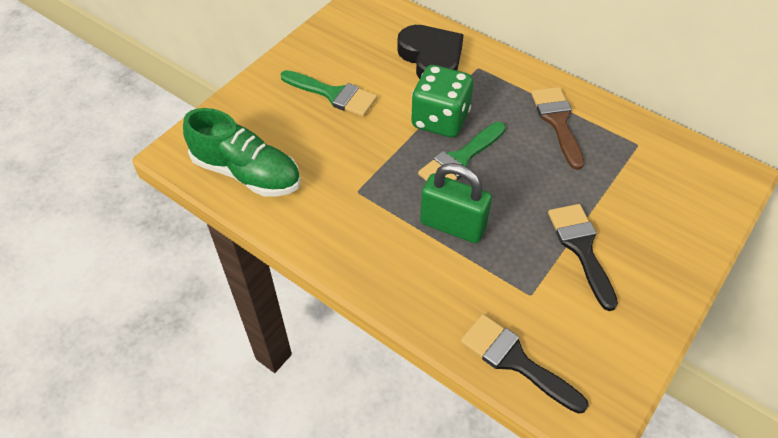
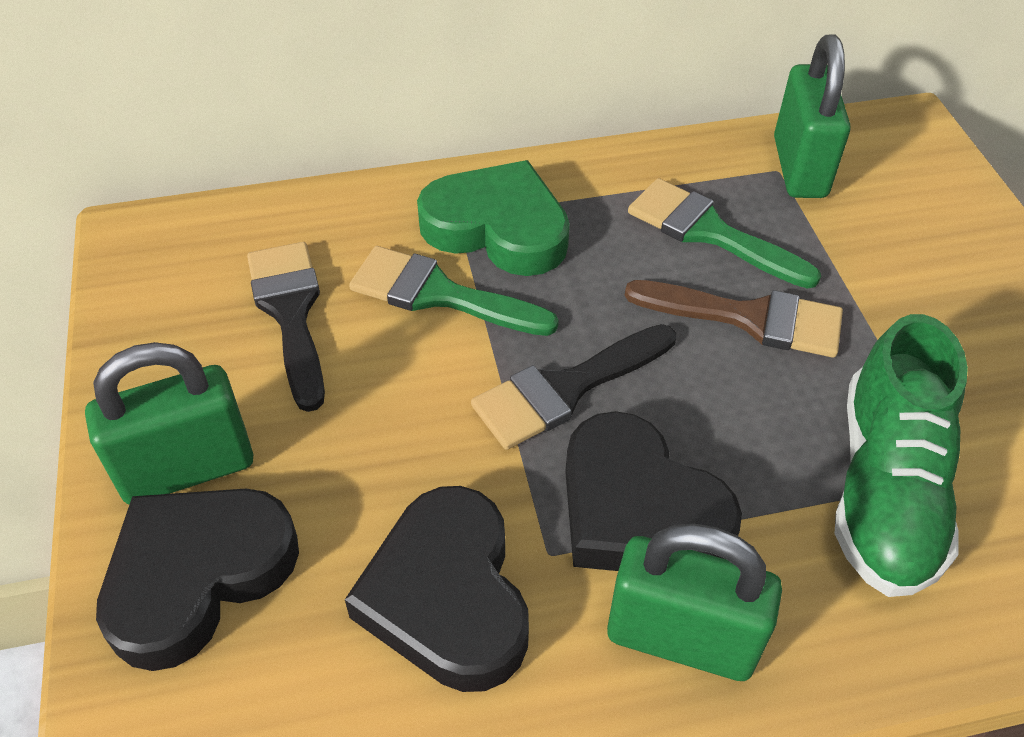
black heart: [397,25,464,79] = 1 -> [96,489,299,671] [345,486,529,692] [565,411,742,571] = 3
green dice: [411,65,473,138] = 1 -> none = 0
green heart: none = 0 -> [417,160,570,276] = 1
green padlock: [420,163,492,243] = 1 -> [85,342,253,505] [607,524,782,681] [774,35,850,198] = 3

